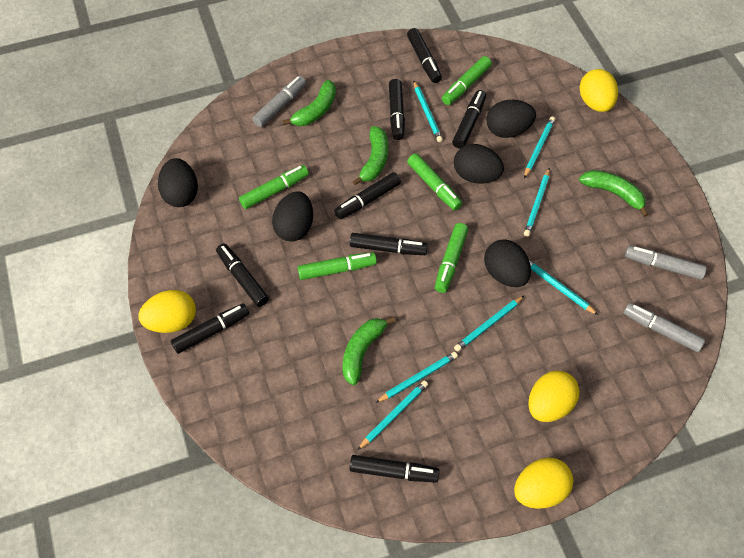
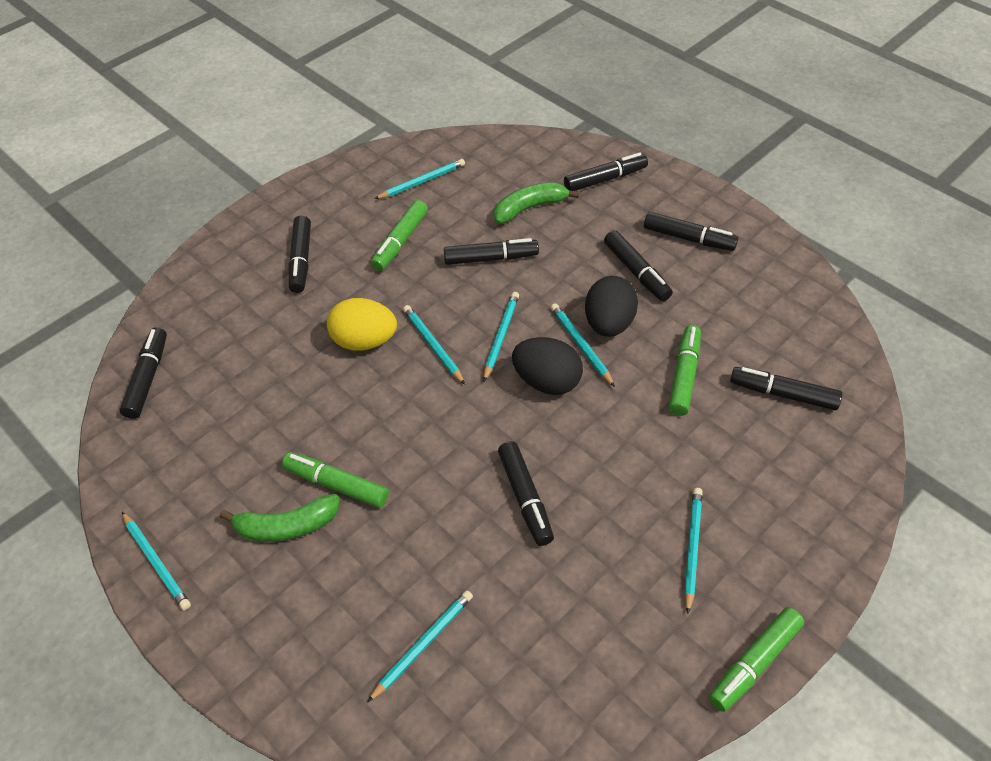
black egg: [158,158,198,207] [272,192,313,242] [454,144,504,184] [484,239,531,287] [486,100,536,138] = 5 -> [512,337,583,395] [585,276,638,337] = 2
green banana: [282,80,336,126] [343,317,396,385] [352,126,388,185] [579,170,649,217] = 4 -> [220,494,340,542] [494,182,579,224] = 2
green marker: [239,165,309,209] [298,252,377,280] [407,153,462,211] [435,223,468,293] [442,56,492,105] = 5 -> [282,452,389,508] [371,200,428,271] [669,325,701,416] [709,607,804,712] = 4
grey marker: [252,76,306,127] [623,303,705,352] [625,245,707,280] = 3 -> none = 0
yellow egg: [138,290,196,333] [514,458,573,509] [528,370,580,422] [580,69,618,112] = 4 -> [327,298,397,351] = 1

